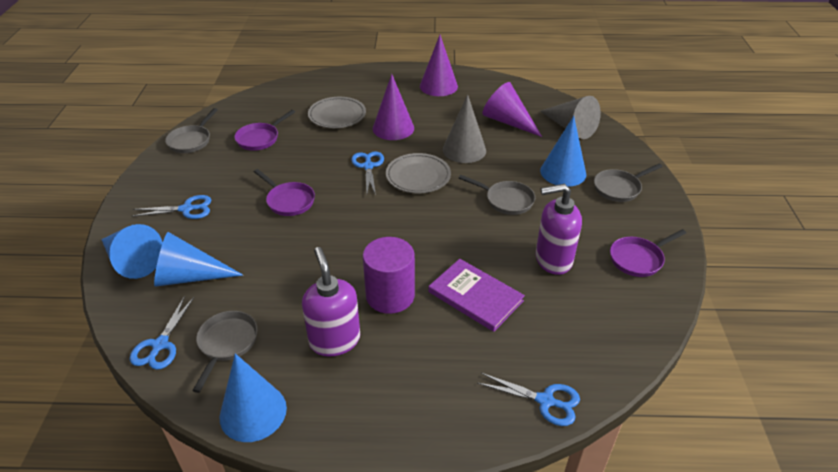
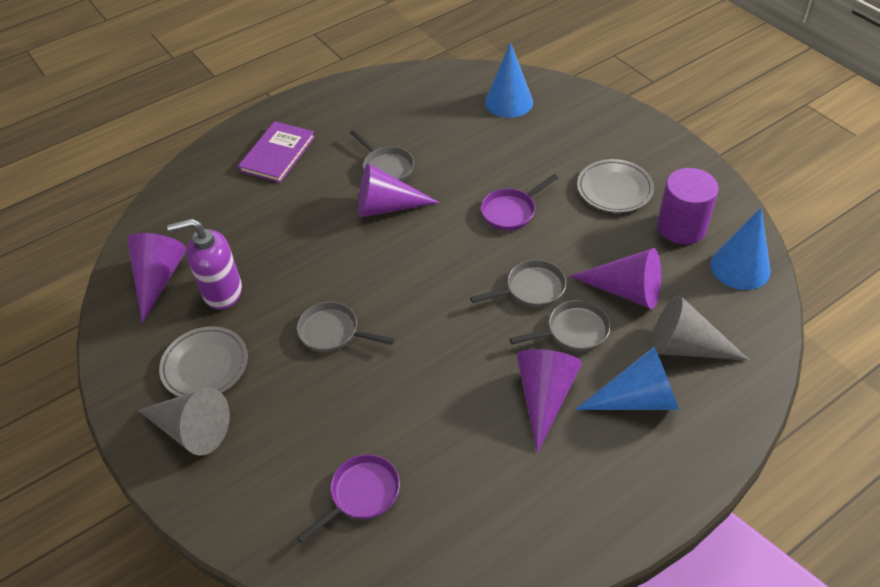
blue cone: [102,224,163,279] [154,232,243,287] [220,353,287,442] [540,116,586,187] = 4 -> [485,42,533,118] [575,347,679,410] [711,208,771,290] = 3
blue scissors: [130,296,194,370] [133,195,211,219] [351,151,384,195] [478,373,580,426] = 4 -> none = 0
purple cone: [373,74,414,140] [420,35,458,96] [482,82,542,137] = 3 -> [127,233,187,323] [358,163,440,217] [517,349,582,453] [570,248,661,309] = 4
purple pan: [234,110,295,151] [254,169,315,216] [610,229,686,277] = 3 -> [297,454,400,543] [481,174,558,231] = 2
purple soap dispenser: [302,247,360,356] [536,184,582,275] = 2 -> [167,218,242,310] = 1

